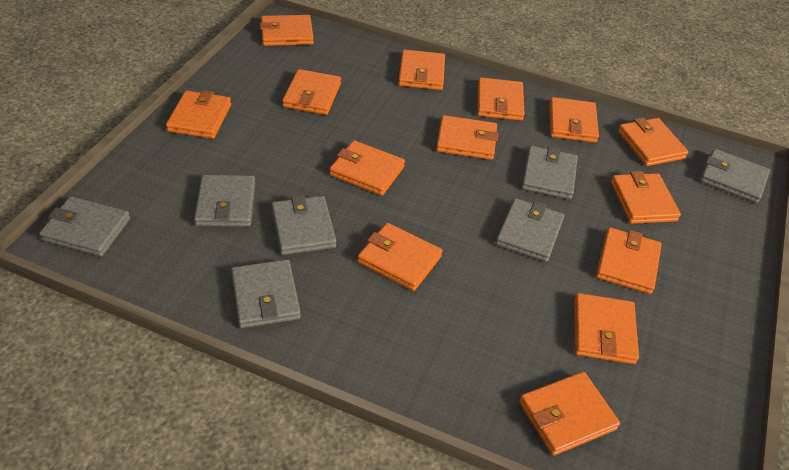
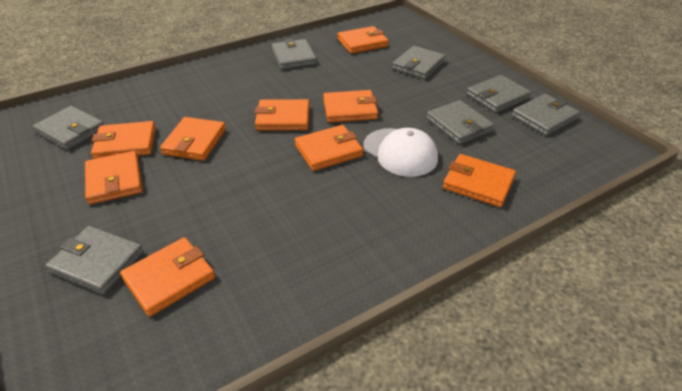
orange wallet: [166,90,231,139] [260,15,314,46] [282,69,341,115] [329,140,405,196] [357,223,442,291] [398,49,445,90] [436,115,498,160] [477,77,525,121] [519,372,620,456] [549,97,599,143] [574,293,639,364] [596,227,662,294] [611,171,681,224] [618,118,688,166] = 14 -> [85,151,142,204] [91,121,156,159] [120,237,215,317] [160,117,226,161] [255,99,310,131] [295,125,363,171] [323,90,378,123] [337,26,389,54] [443,154,516,207] = 9
white cap: none = 0 -> [363,128,438,177] = 1

